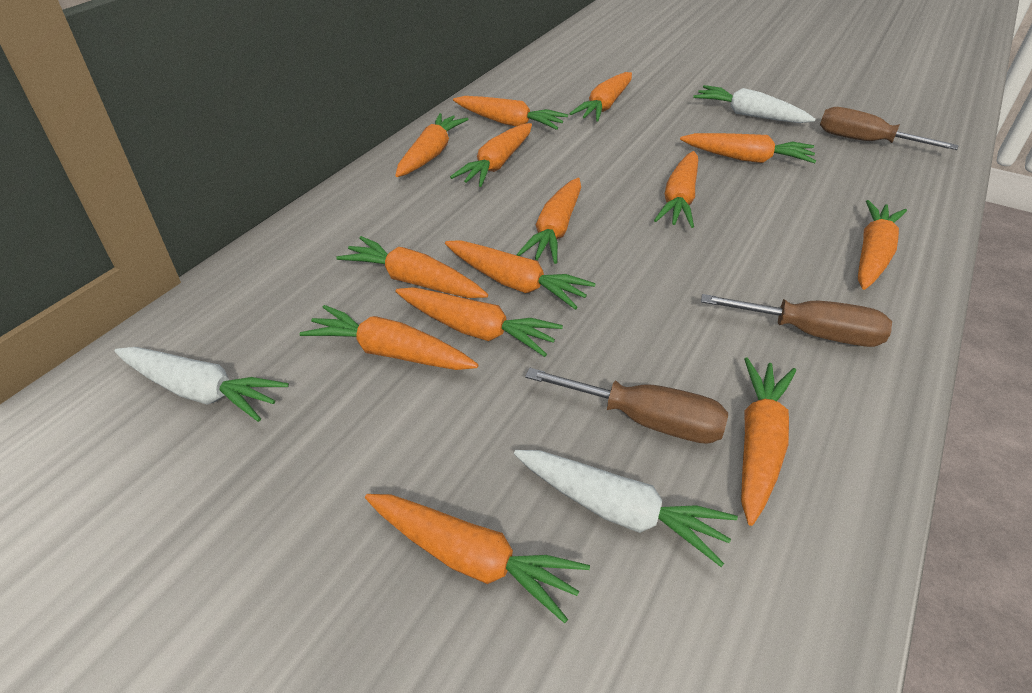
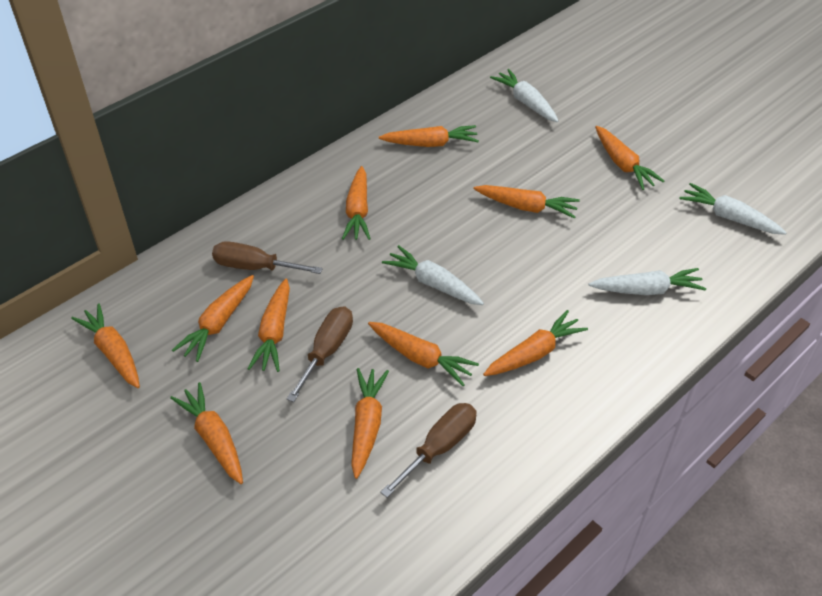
orange carrot: [300,305,478,370] [336,236,488,298] [365,494,590,623] [395,113,468,177] [395,287,563,357] [445,240,596,310] [450,123,532,187] [453,96,568,130] [517,178,581,264] [569,72,632,122] [654,151,698,228] [680,133,816,163] [741,358,796,526] [858,200,907,290] = 14 -> [71,304,140,388] [170,382,243,484] [172,275,254,362] [247,278,290,372] [342,166,371,240] [351,368,389,479] [368,322,479,386] [379,125,479,147] [474,185,580,219] [483,310,588,376] [595,126,664,190] = 11
white carrot: [114,347,289,422] [514,450,738,567] [694,85,816,123] = 3 -> [382,245,484,305] [490,69,559,122] [589,268,706,295] [680,183,787,235] = 4

